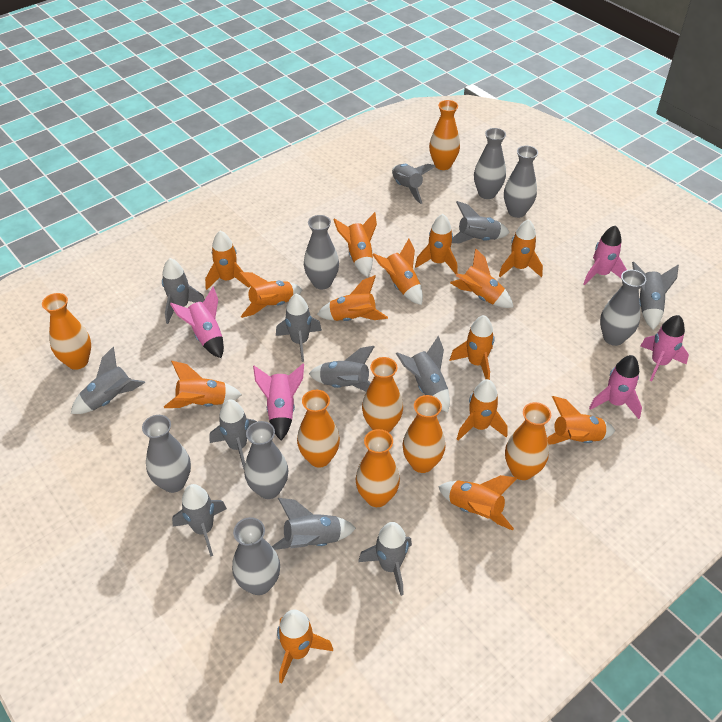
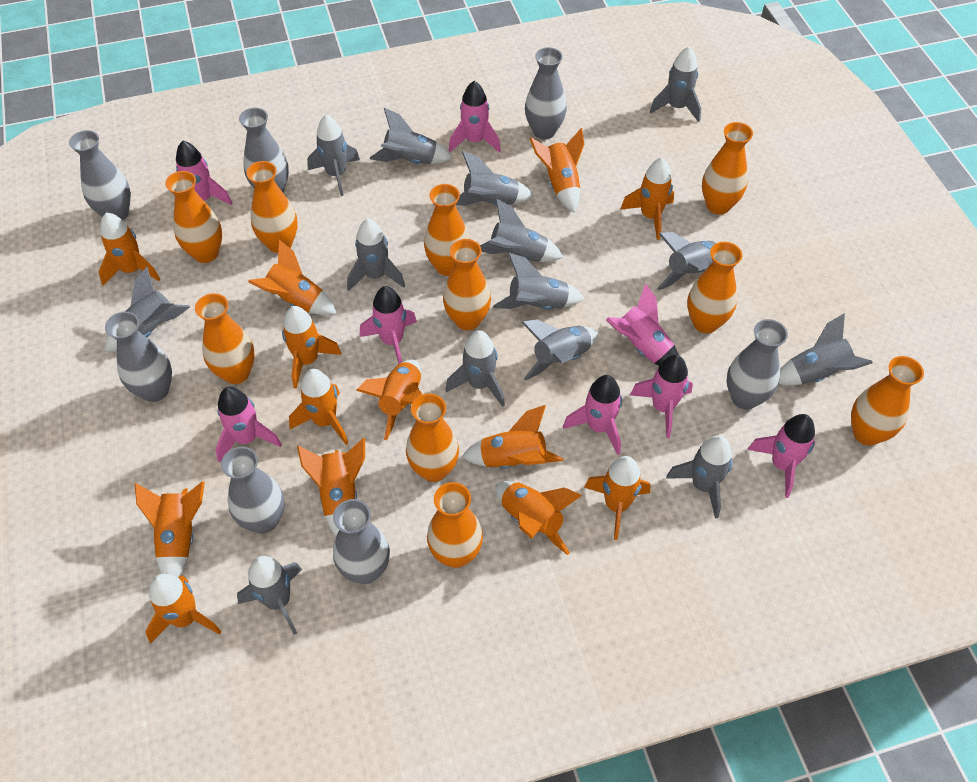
grey rocket: [71,347,145,414] [162,258,205,324] [172,484,227,557] [210,399,257,469] [272,498,356,550] [276,294,322,362] [309,346,375,392] [358,522,412,596] [392,164,436,204] [396,336,450,412] [452,201,510,243] [632,262,679,330] = 12 -> [105,267,190,352] [237,556,302,635] [307,115,360,196] [347,219,405,291] [370,108,452,164] [445,330,505,407] [456,151,534,206] [480,199,563,262] [493,253,584,310] [521,319,598,381] [650,47,701,122] [657,232,717,290] [666,435,733,519] [779,313,873,385] = 14
orange rocket: [164,361,242,408] [205,231,250,290] [239,272,302,318] [277,610,333,683] [317,275,388,321] [333,212,377,277] [372,239,423,305] [415,214,458,274] [439,475,517,531] [450,248,514,308] [450,315,495,380] [457,379,507,441] [499,219,543,277] [547,396,615,444] = 14 -> [99,213,160,286] [135,481,205,577] [146,574,222,644] [248,240,337,315] [282,306,342,389] [289,369,348,445] [297,438,365,536] [356,359,423,440] [462,405,563,469] [496,481,582,555] [530,128,584,213] [584,456,650,540] [620,158,674,240] = 13
orange vase: [42,293,91,370] [297,390,340,468] [356,429,400,507] [362,357,403,432] [402,395,445,473] [429,100,460,170] [505,402,551,480] = 7 -> [165,171,222,263] [195,293,255,384] [246,161,298,253] [406,393,459,482] [424,184,470,276] [427,482,483,568] [443,239,491,330] [687,242,742,333] [702,122,753,214] [851,356,924,446] = 10
pink rocket: [170,287,224,358] [253,364,304,440] [583,225,627,285] [589,355,642,419] [641,315,689,382] = 5 -> [176,141,233,205] [215,387,282,463] [359,286,417,364] [449,81,501,153] [563,375,622,455] [606,283,679,366] [630,354,693,438] [748,414,815,498] = 8

